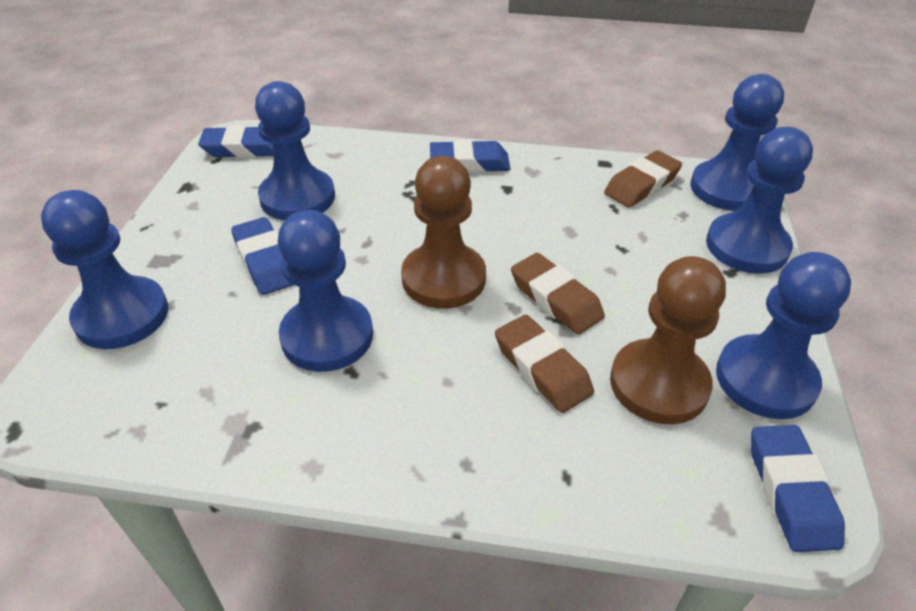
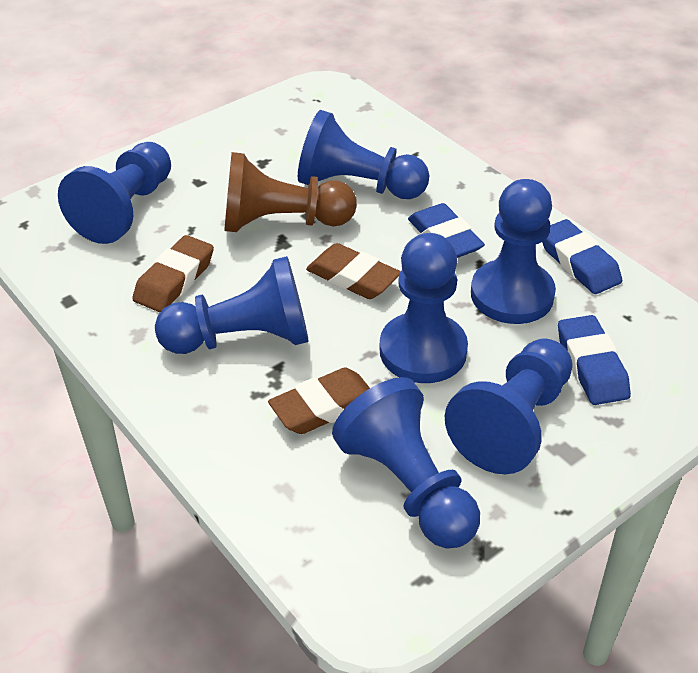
blue eraser: [198,125,274,158] [231,217,293,295] [430,139,510,173] [751,425,845,552] = 4 -> [408,203,485,258] [542,219,622,294] [558,315,631,405] = 3
blue pawn: [41,190,168,349] [255,81,335,220] [278,210,373,372] [690,74,784,211] [706,127,813,274] [716,252,851,419] = 6 -> [58,142,171,244] [155,256,309,354] [298,110,430,199] [332,377,480,549] [380,233,468,383] [445,339,572,474] [471,179,556,324] = 7
brown pawn: [401,156,486,309] [610,256,726,424] = 2 -> [224,152,357,232] = 1

